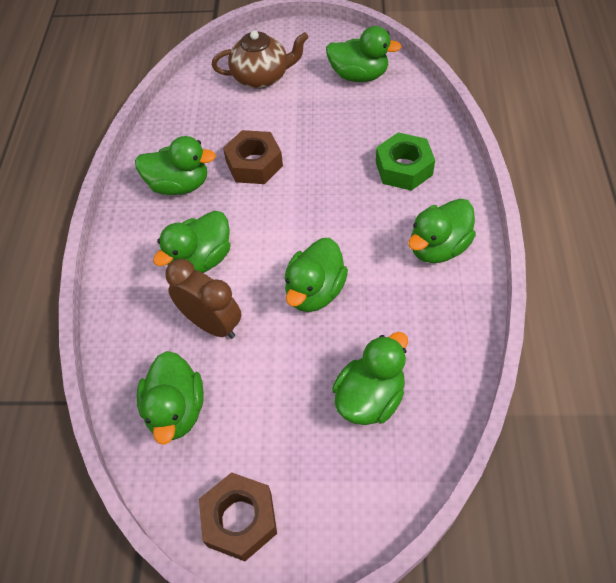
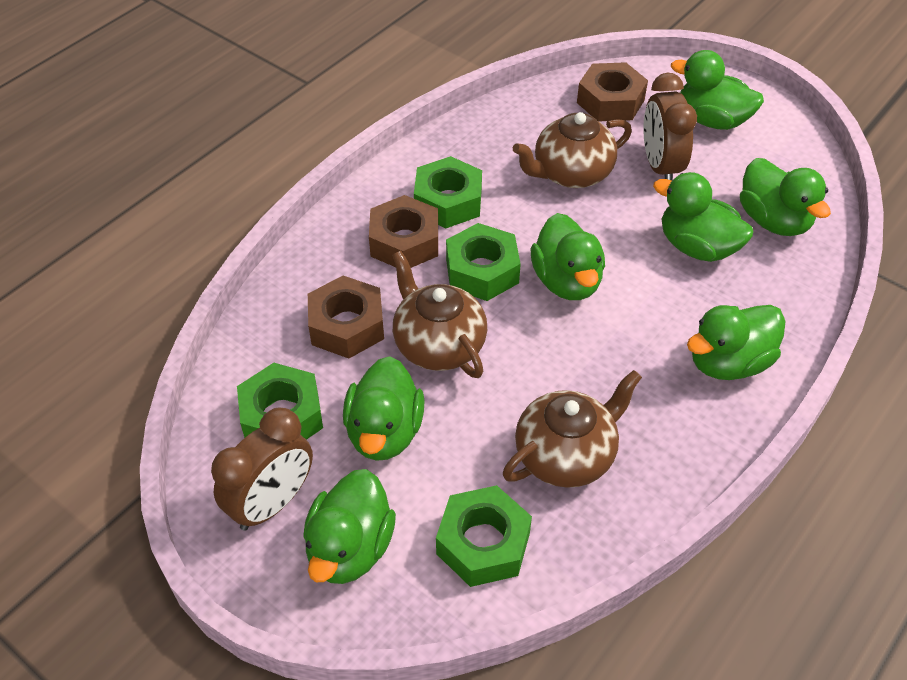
brown clock: [165,259,242,339] = 1 -> [211,408,313,531] [643,73,697,181] = 2
brown nut: [199,472,277,561] [223,130,283,184] = 2 -> [308,276,384,358] [369,195,438,268] [577,62,648,122] = 3
brown teapot: [212,30,309,89] = 1 -> [392,251,487,378] [503,370,642,488] [513,112,632,188] = 3
green nut: [376,132,435,191] = 1 -> [237,363,323,440] [414,156,482,228] [436,485,532,587] [446,223,521,301] = 4

